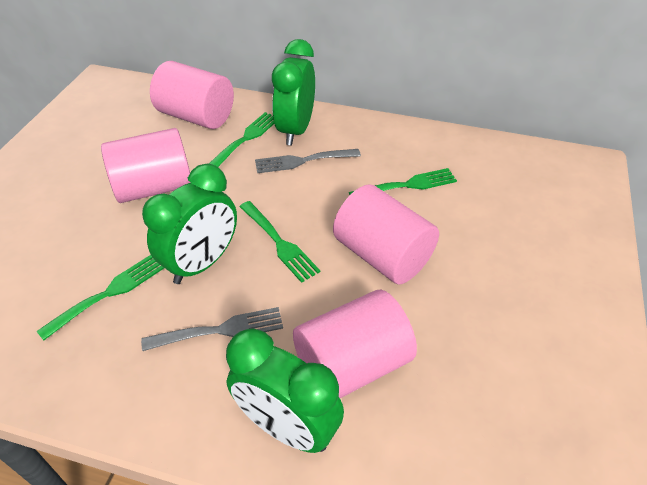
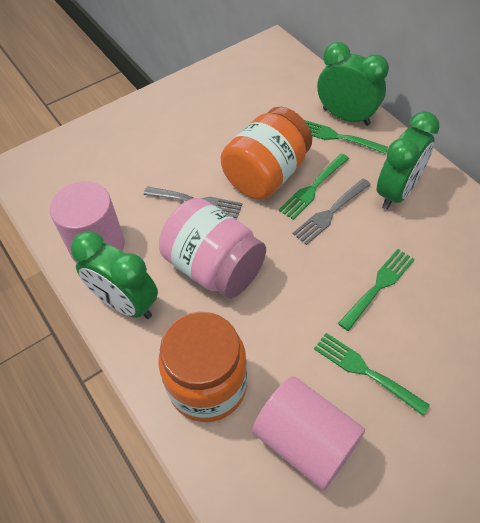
orange jar: none = 0 -> [158,312,247,422] [220,107,312,200] = 2
pink cylinder: [101,128,190,203] [150,61,234,129] [293,290,417,398] [333,184,439,284] = 4 -> [50,181,125,263] [252,376,365,490] = 2
pink jar: none = 0 -> [159,198,266,298] = 1

